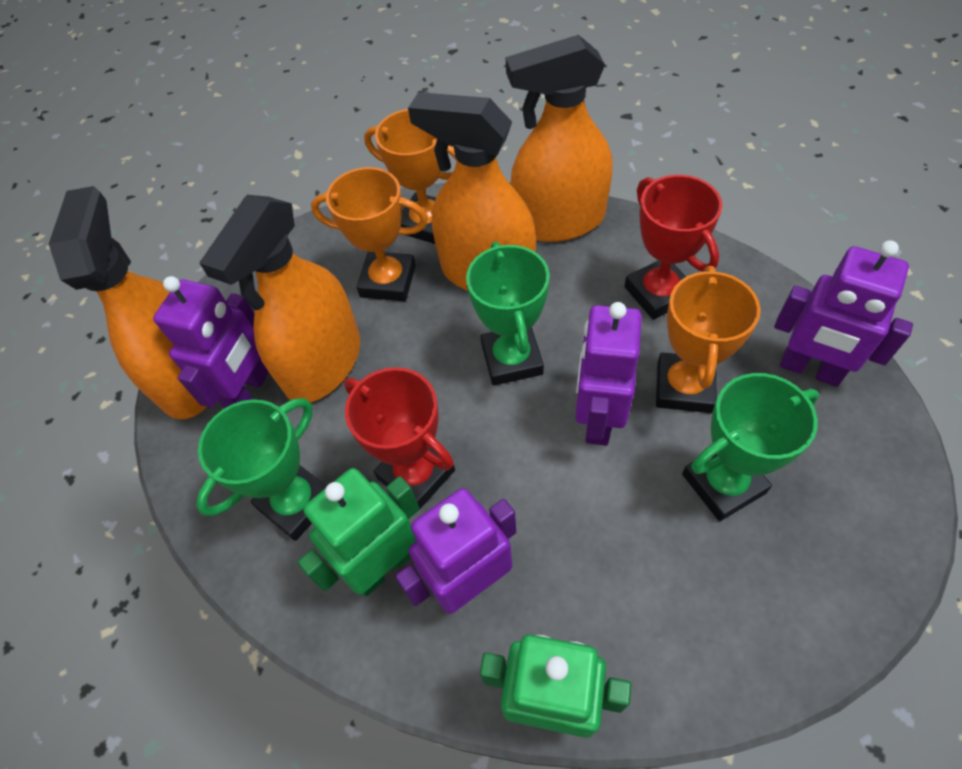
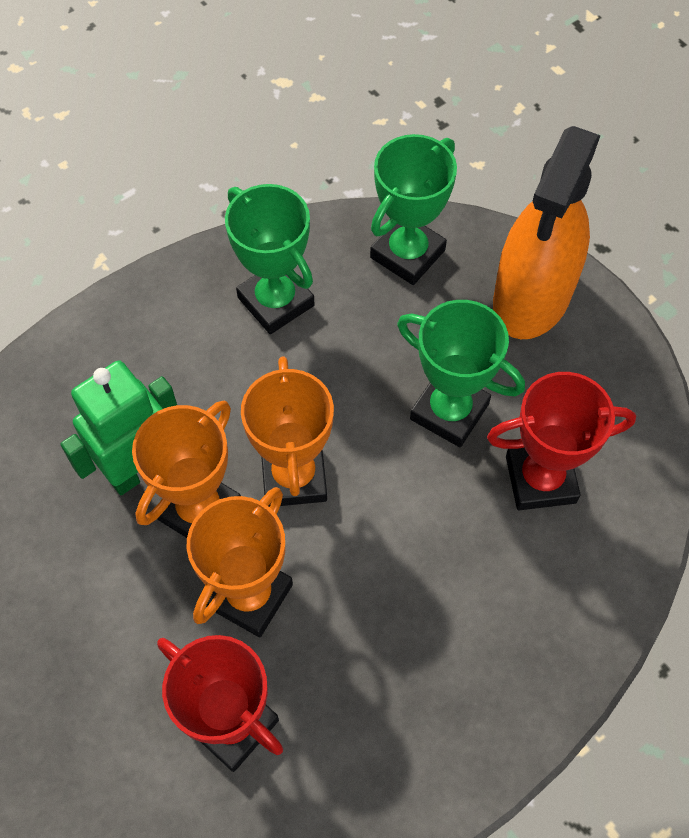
green robot: [298,468,419,596] [480,634,631,738] = 2 -> [60,360,177,495] = 1
orange spray bottle: [49,186,206,419] [200,195,360,402] [408,92,536,291] [506,35,613,242] = 4 -> [493,126,601,339] = 1
purple robot: [153,276,269,408] [395,488,516,614] [575,302,642,446] [774,240,913,387] = 4 -> none = 0

